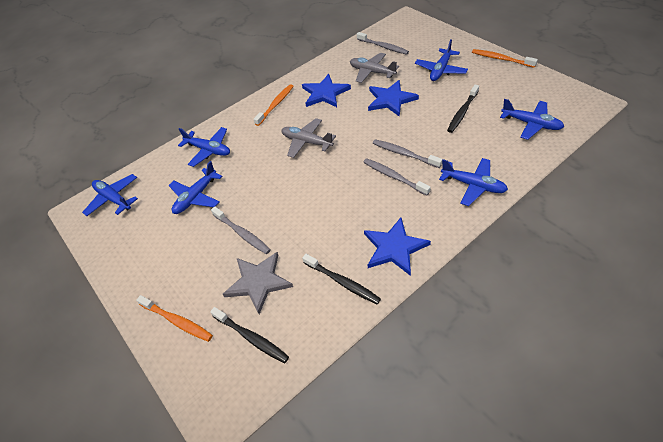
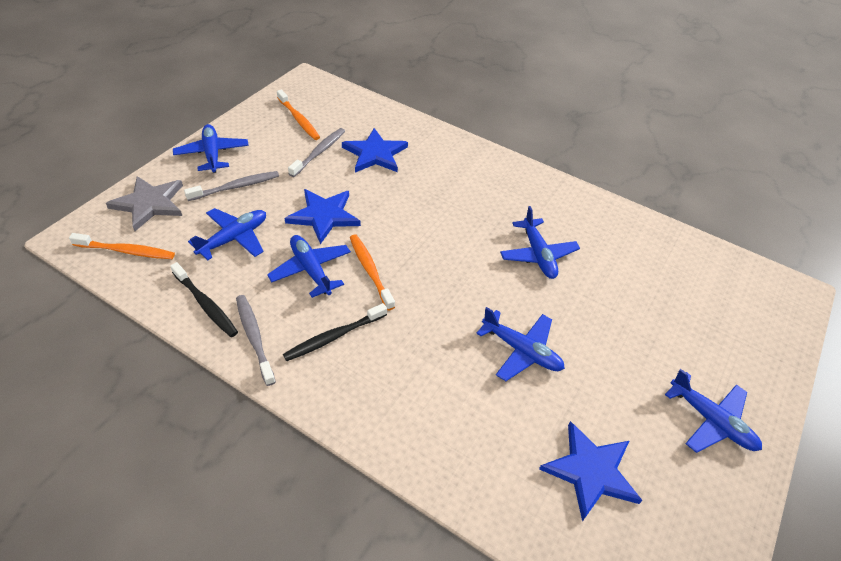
black toothbrush: [210,307,289,363] [302,254,381,304] [447,84,479,133] = 3 -> [170,262,238,337] [283,303,387,361] = 2
grey plane: [281,118,336,158] [350,53,399,83] = 2 -> none = 0
grey toothbrush: [211,207,271,254] [357,32,409,55] [363,158,431,196] [373,139,442,168] = 4 -> [184,171,279,201] [236,295,276,386] [288,128,345,177] = 3

